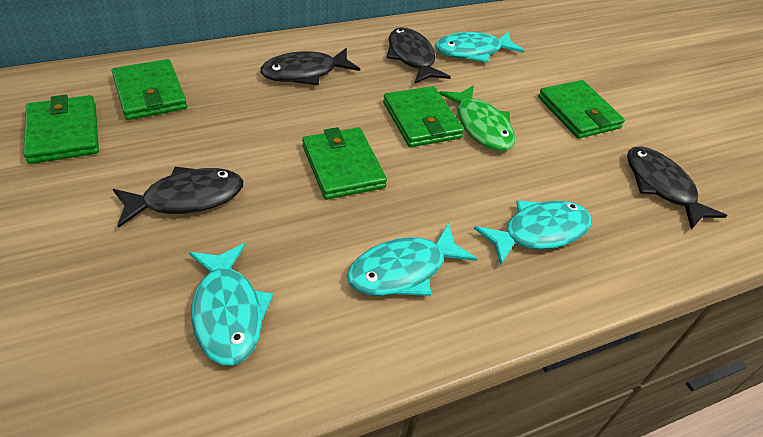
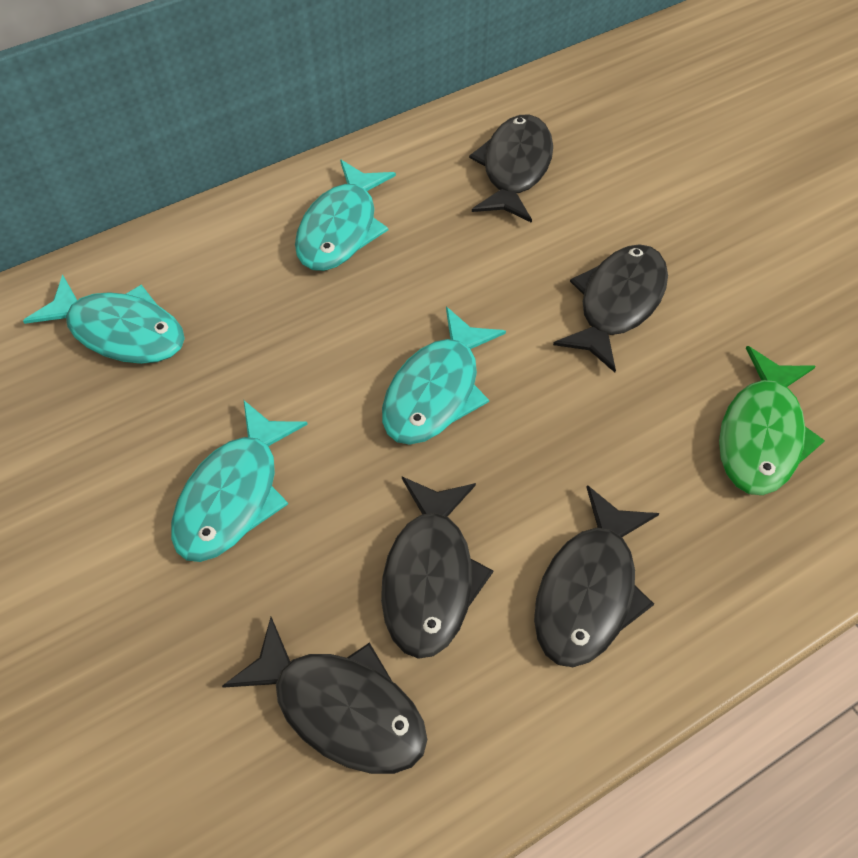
black fish: [113,167,243,228] [260,48,360,85] [386,27,451,84] [627,146,727,230] = 4 -> [222,617,427,774] [381,477,493,659] [469,115,553,223] [534,485,659,667] [553,244,668,372] = 5
green wallet: [23,95,99,164] [112,59,187,120] [302,127,387,200] [383,86,464,147] [538,80,625,138] = 5 -> none = 0

